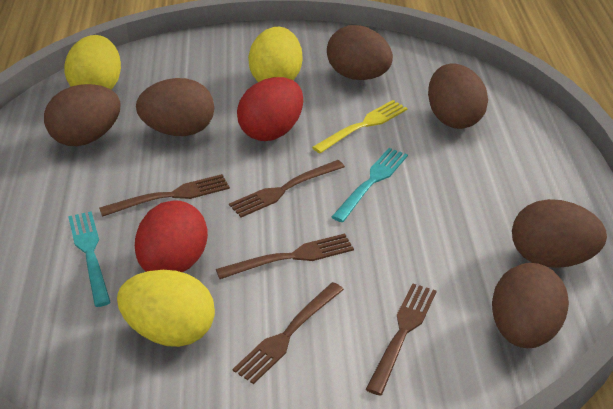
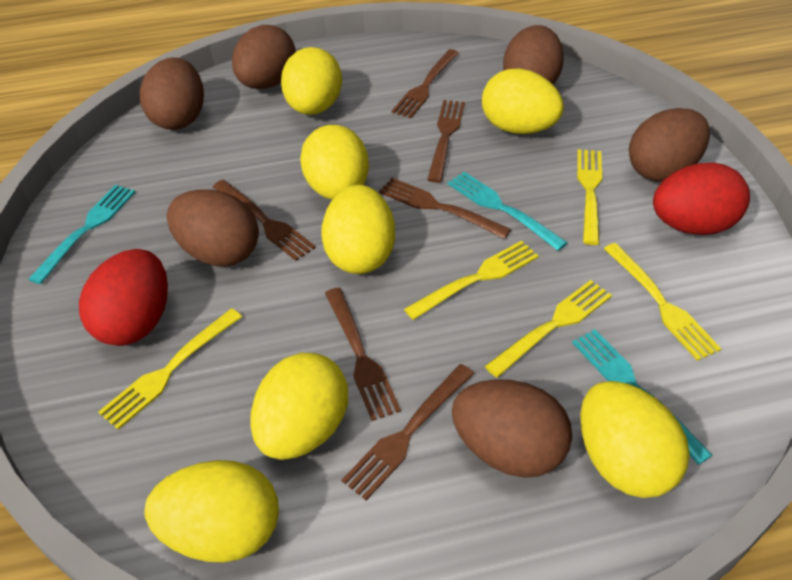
brown fork: [99,174,230,217] [216,234,354,279] [229,160,345,217] [232,282,344,384] [366,283,436,396] = 5 -> [213,180,316,261] [325,288,401,421] [341,364,474,500] [379,178,511,239] [392,49,459,118] [427,100,465,183] = 6
turquoise fork: [68,211,111,307] [332,148,408,222] = 2 -> [29,185,135,284] [448,172,568,251] [572,329,712,465] = 3
yellow egg: [64,35,121,90] [117,270,215,347] [248,27,302,82] = 3 -> [145,460,279,563] [250,353,348,460] [281,47,342,115] [300,125,369,200] [321,185,395,274] [482,68,564,134] [580,381,690,498] = 7
yellow fork: [312,100,408,153] = 1 -> [98,308,242,430] [404,241,539,320] [485,280,612,378] [577,149,602,245] [604,243,721,361] = 5

